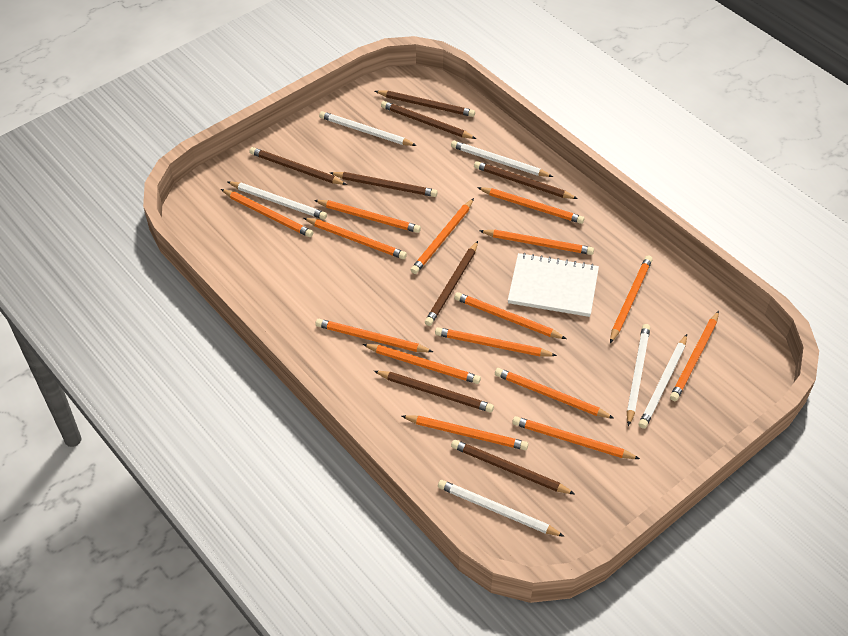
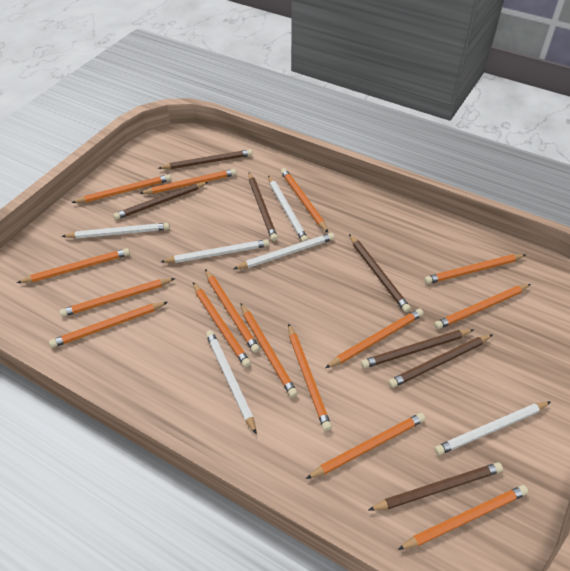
brown pencil: [249,147,347,185] [330,172,438,197] [374,371,494,413] [375,91,475,117] [381,101,476,139] [425,241,478,326] [451,440,575,494] [474,161,578,199] = 8 -> [113,182,208,220] [158,149,253,169] [248,172,278,241] [349,234,411,312] [361,329,474,368] [369,462,503,511] [388,334,493,388] = 7
white notebook: [508,253,599,317] = 1 -> none = 0

